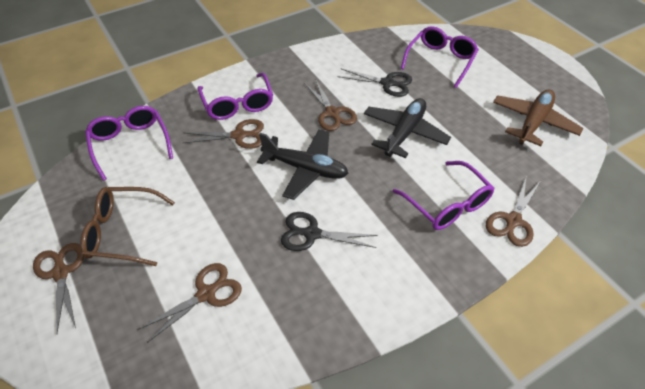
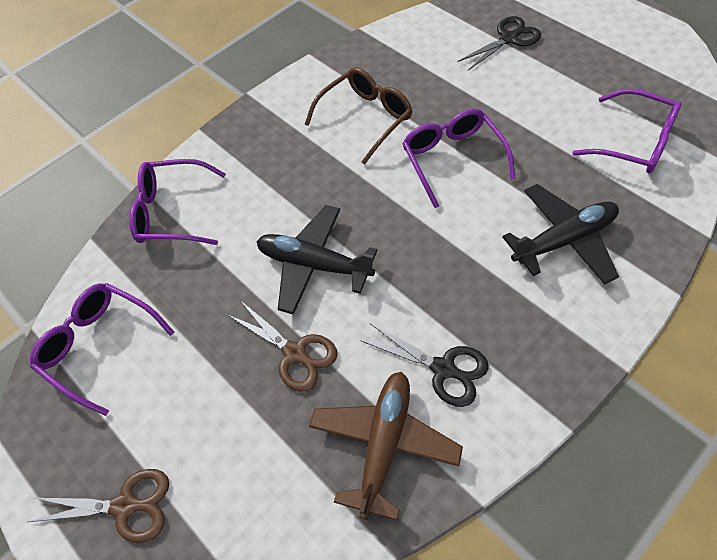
brown scissors: [33,243,84,333] [138,263,242,343] [183,119,264,149] [304,79,357,131] [486,178,540,247] = 5 -> [28,469,169,543] [228,300,338,392] = 2

